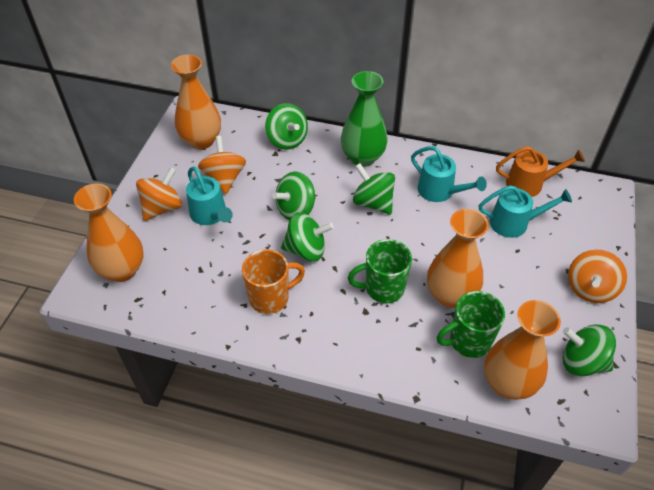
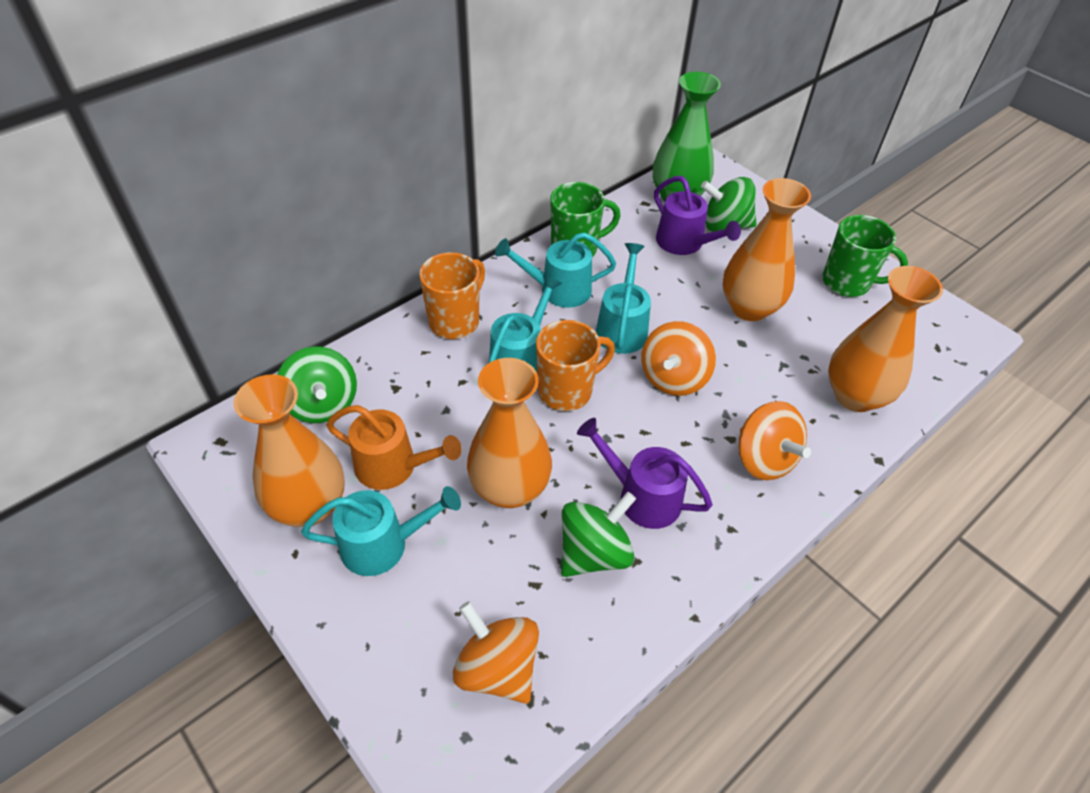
green spinning top: [265,103,308,150] [272,172,316,220] [281,212,334,261] [353,163,395,215] [563,324,616,376] = 5 -> [277,346,357,423] [561,491,636,577] [701,177,757,232] = 3
orange mug: [242,249,305,314] = 1 -> [419,252,485,339] [536,320,615,411] = 2
purple watering can: none = 0 -> [577,418,712,529] [654,176,741,255] = 2
turquoise watering can: [186,166,233,225] [411,146,487,202] [479,185,572,238] = 3 -> [301,486,461,576] [489,275,562,372] [495,232,616,308] [596,243,651,354] = 4

